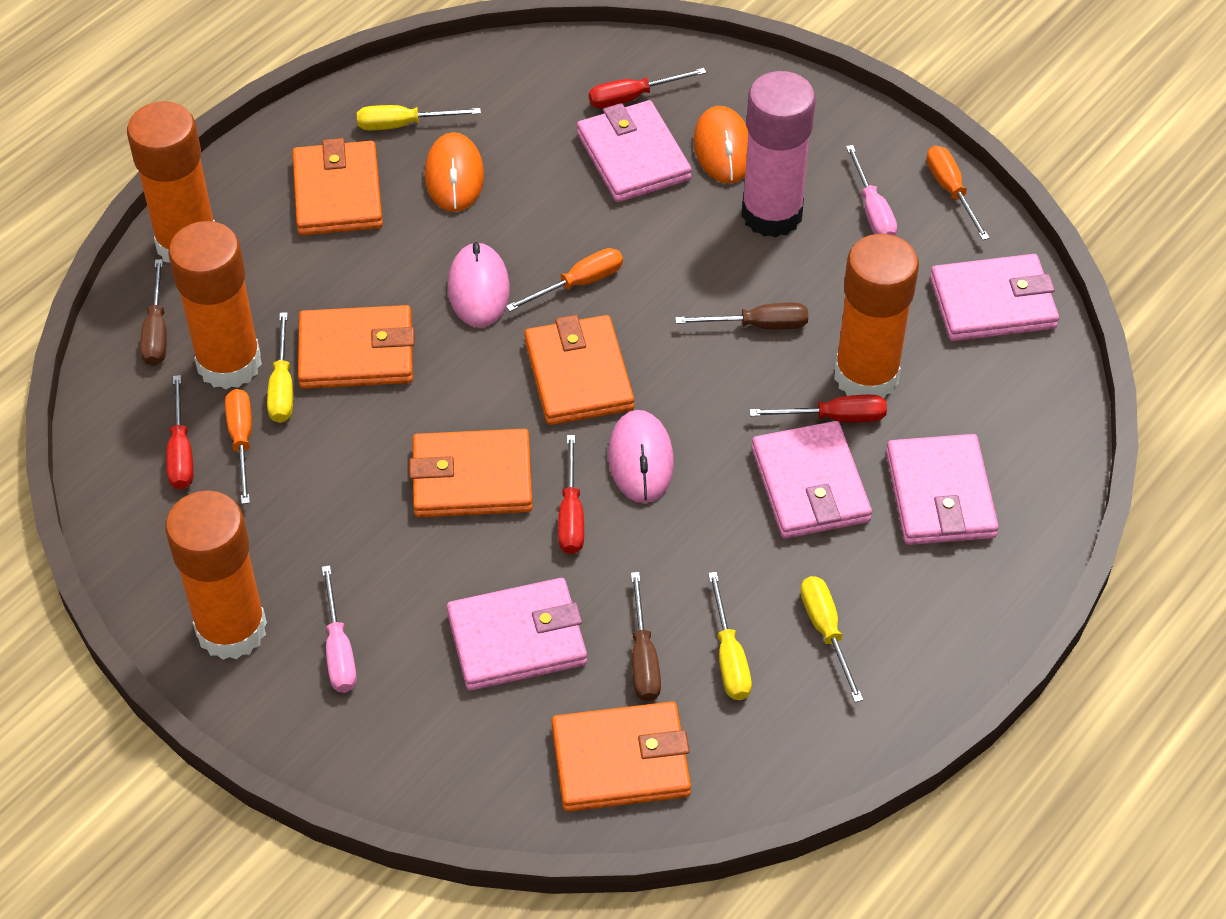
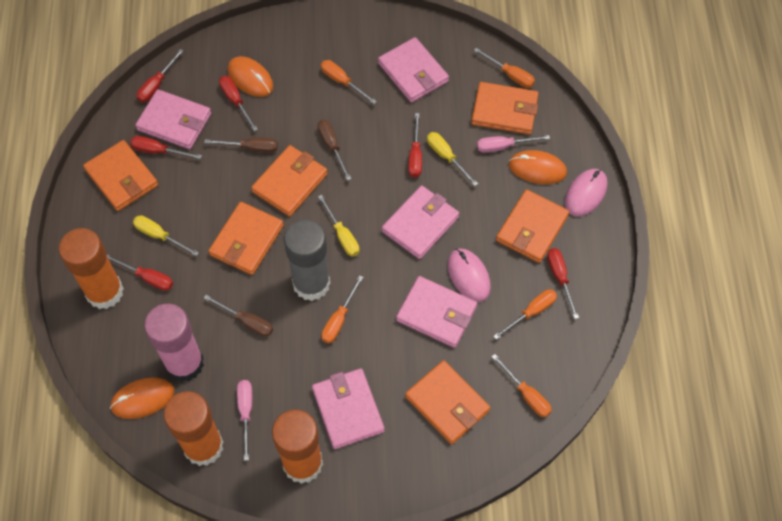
grey glue stick: none = 0 -> [284,219,330,301] = 1
orange glue stick: [127,101,215,263] [165,490,267,660] [169,221,262,389] [834,234,919,399] = 4 -> [59,228,124,309] [164,391,223,466] [272,410,323,484] = 3
orange mouse: [425,132,484,212] [693,106,748,184] = 2 -> [110,377,175,419] [228,56,273,97] [509,150,567,184] = 3
orange screwdriver: [225,389,252,504] [506,248,623,312] [927,146,989,240] = 3 -> [321,60,377,104] [321,275,363,343] [474,48,535,88] [492,354,552,417] [493,289,557,340] = 5
orange wallet: [292,138,383,235] [298,305,414,389] [409,429,533,517] [524,315,634,425] [551,701,691,812] = 5 -> [83,140,158,211] [209,202,284,275] [251,145,328,217] [405,360,490,444] [471,82,539,135] [496,189,569,263] = 6
red screwdriver: [166,375,193,489] [558,435,584,554] [589,68,706,109] [749,395,887,422] = 4 -> [107,255,173,291] [130,136,202,159] [137,49,184,102] [219,76,258,131] [408,113,422,178] [547,248,579,319] = 6
yellow screwdriver: [267,312,293,423] [357,105,481,130] [708,572,752,700] [801,576,863,703] = 4 -> [133,215,199,256] [318,195,359,257] [427,132,478,186] = 3

